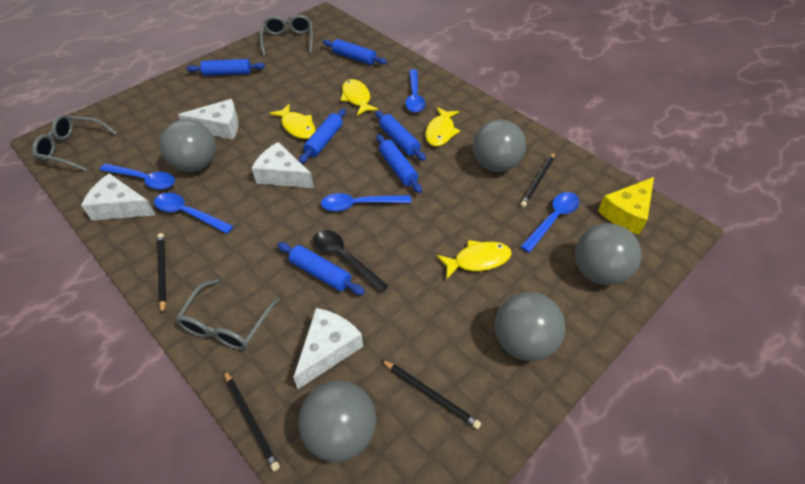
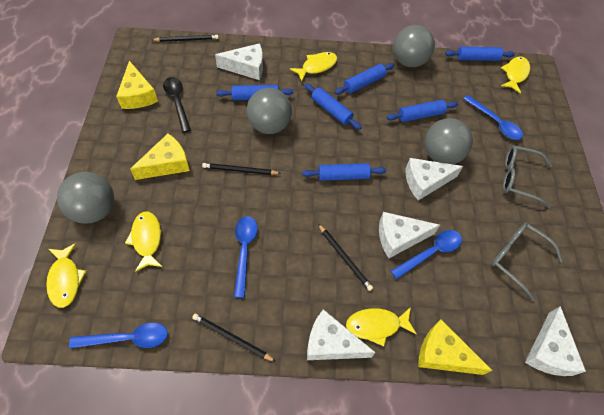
blue spoon: [100,164,175,190] [154,193,234,234] [321,193,411,211] [405,69,426,112] [520,192,579,253] = 5 -> [69,323,168,349] [234,216,258,298] [391,230,462,279] [463,95,523,140] = 4
grey ball: [160,119,216,172] [299,380,376,462] [473,119,526,172] [495,292,565,361] [575,223,641,285] = 5 -> [57,172,114,224] [247,88,292,134] [393,25,435,67] [424,118,473,164] = 4
grey glasses: [32,114,117,171] [176,279,280,350] [260,15,313,56] = 3 -> [491,223,563,302] [503,145,552,208] = 2
white cheese: [81,173,155,220] [178,99,239,139] [252,142,314,188] [293,308,363,389] = 4 -> [215,43,263,80] [307,309,376,360] [379,212,440,258] [406,158,463,201] [525,306,586,376] = 5
yellow cheese: [598,177,654,235] = 1 -> [116,61,158,109] [130,134,190,180] [418,319,493,375] = 3
yellow fish: [270,104,316,139] [341,79,379,116] [425,107,460,146] [437,240,512,279] = 4 -> [46,243,86,308] [125,211,162,272] [290,52,338,82] [346,307,417,346] [501,56,530,94] = 5

